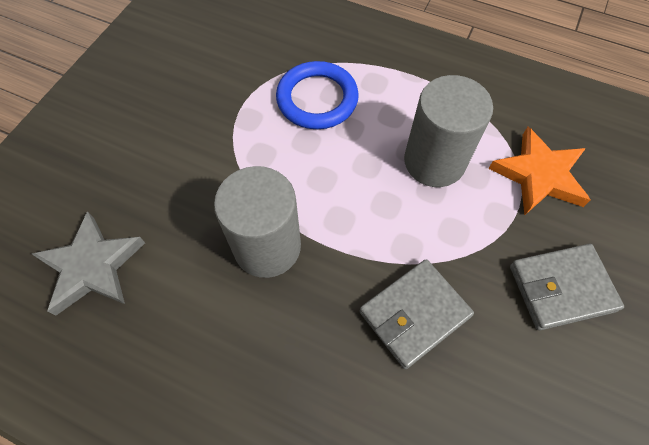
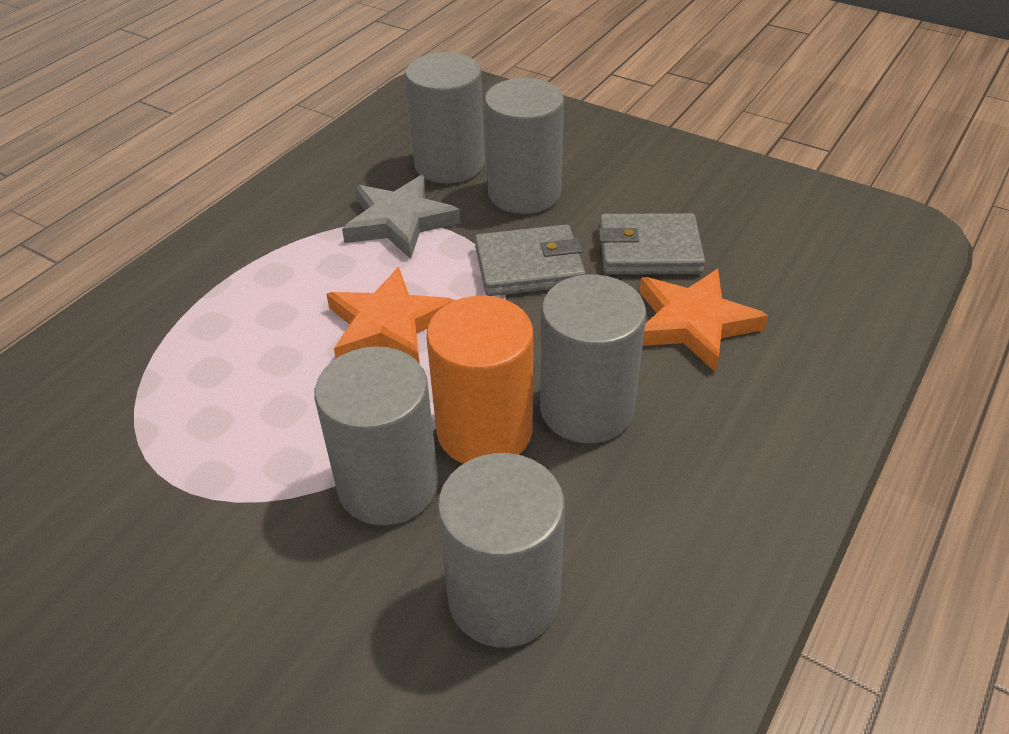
blue ring: [276,61,359,129] = 1 -> none = 0
grey cylinder: [214,166,301,278] [404,75,493,187] = 2 -> [314,346,438,526] [405,52,485,184] [437,453,565,648] [485,78,564,214] [540,275,646,443] = 5
orange cylinder: none = 0 -> [426,296,533,464] = 1
orange star: [488,127,590,215] = 1 -> [326,267,455,364] [640,269,768,373] = 2

